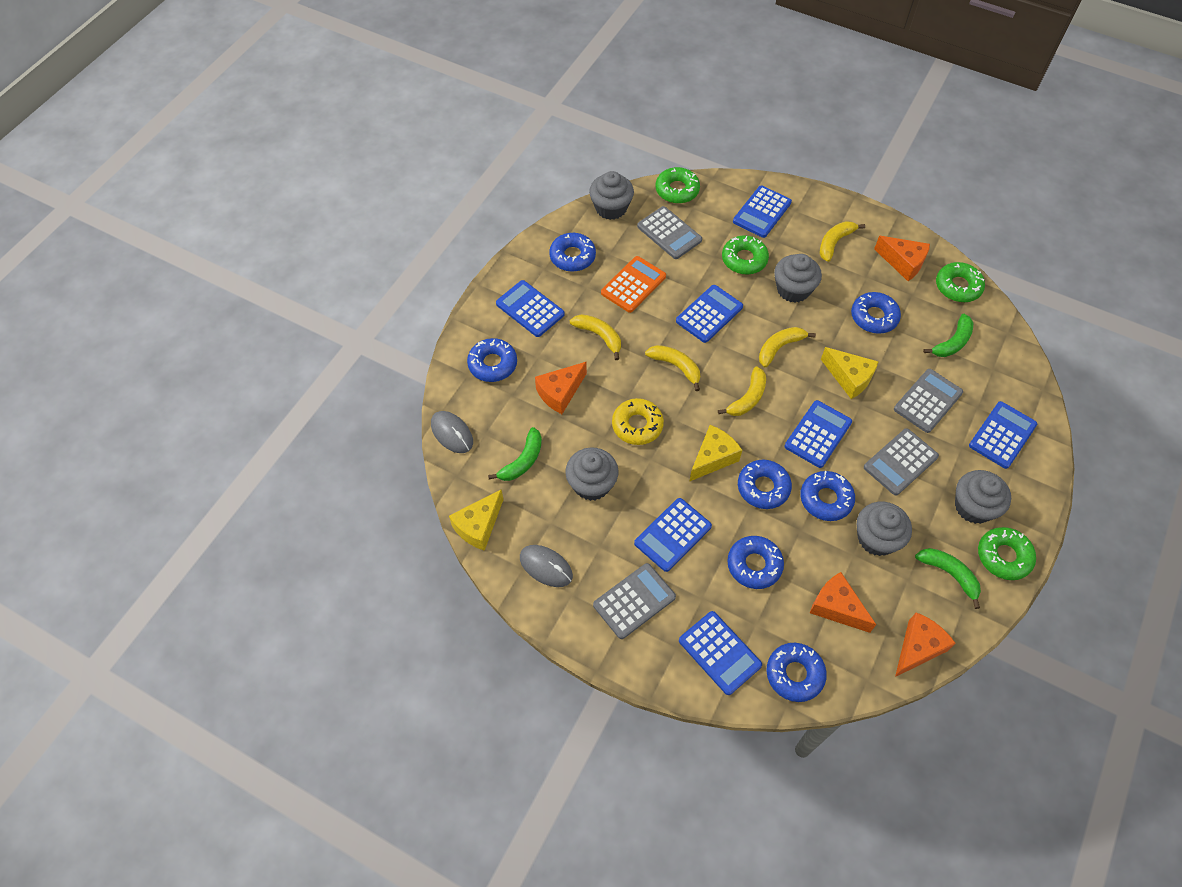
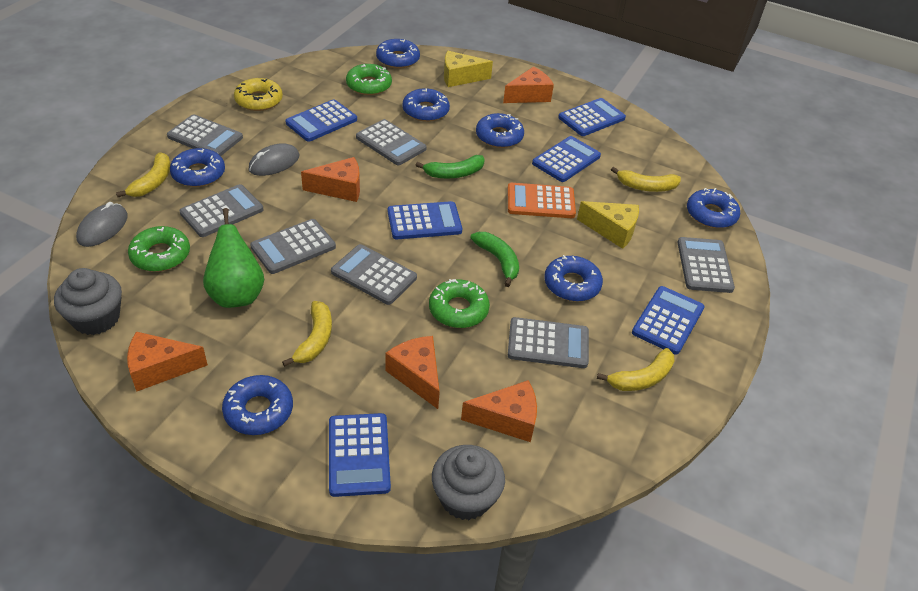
blue calculator: [496,280,565,337] [634,498,712,572] [676,285,743,343] [679,611,762,695] [733,186,792,238] [785,400,852,468] [969,401,1037,469] = 7 -> [285,99,357,142] [329,413,391,497] [388,201,462,239] [532,136,601,182] [558,98,626,136] [632,286,705,355] = 6
green banana: [488,427,542,481] [915,548,981,609] [923,314,973,357] = 3 -> [415,155,485,178] [470,232,519,287] = 2
green donut: [656,167,700,204] [722,235,769,275] [936,262,985,302] [978,527,1036,580] = 4 -> [128,226,190,272] [346,64,392,95] [429,279,490,328] = 3
green pear: none = 0 -> [203,208,264,308] = 1
grey calculator: [593,563,676,639] [637,206,702,259] [864,428,939,495] [894,369,963,433] = 4 -> [167,114,243,156] [180,184,263,237] [250,219,336,274] [331,244,417,305] [356,119,427,165] [508,317,589,368] [677,237,735,293] = 7
grey cupcake: [565,447,619,501] [589,171,634,220] [774,254,822,303] [857,502,912,556] [955,470,1011,524] = 5 -> [54,268,122,335] [432,445,505,520] = 2
orange cheese: [535,361,587,414] [810,572,876,633] [874,236,930,281] [895,612,956,677] = 4 -> [127,332,208,392] [301,157,360,202] [386,336,440,409] [461,380,537,442] [503,67,554,103] = 5
yellow banana: [570,314,621,360] [645,345,700,391] [718,366,766,416] [759,327,816,367] [820,221,865,262] = 5 -> [116,152,170,197] [282,301,332,367] [597,348,675,391] [611,167,681,192] = 4
yellow cheese: [449,489,504,551] [689,425,742,482] [821,347,879,399] = 3 -> [444,51,493,87] [577,201,639,249] = 2

